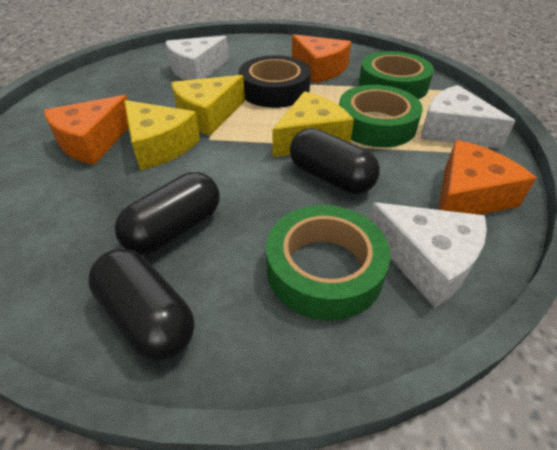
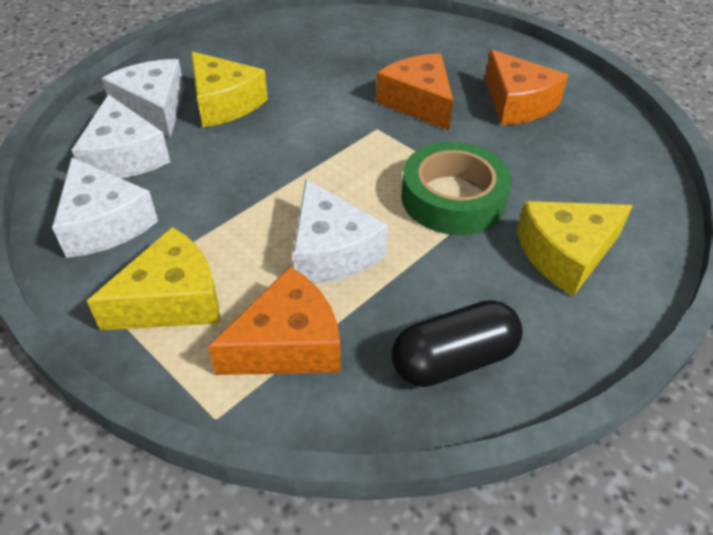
black capsule: [88,249,194,361] [115,172,220,255] [290,128,380,194] = 3 -> [392,300,523,387] = 1
black tape: [239,55,311,108] = 1 -> none = 0
green tape: [266,205,391,321] [339,85,423,147] [359,51,434,99] = 3 -> [401,142,512,235] = 1
white cheese: [166,36,229,80] [369,202,487,308] [421,85,515,148] = 3 -> [52,157,158,258] [72,94,170,179] [101,59,185,138] [293,179,388,284] = 4

